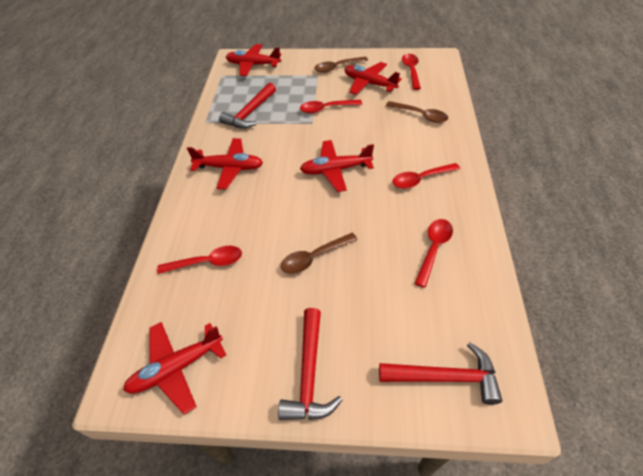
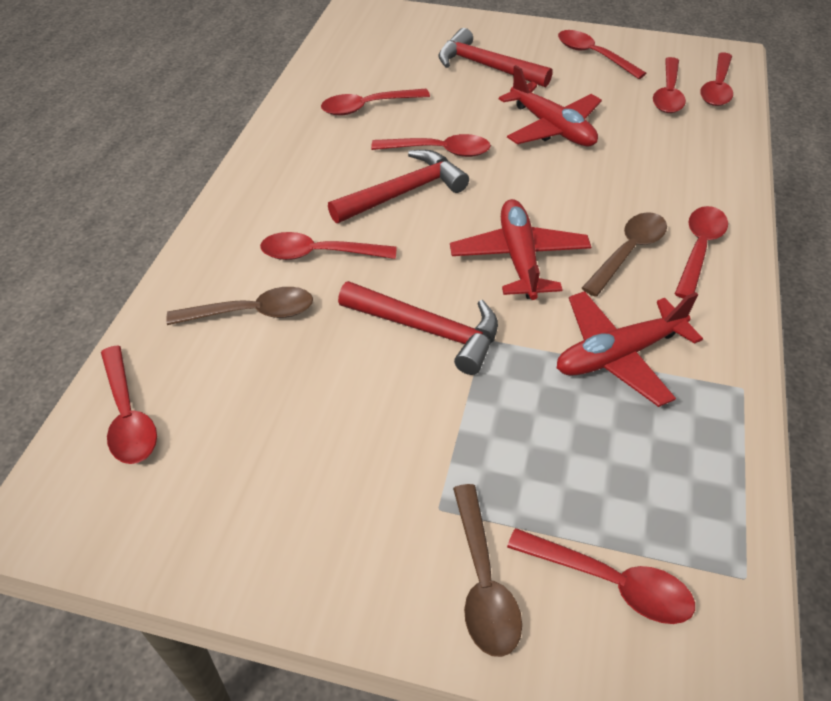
red plane: [123,322,226,414] [187,138,263,189] [226,44,281,76] [300,140,374,192] [345,62,402,95] = 5 -> [450,199,591,300] [499,65,602,146] [557,291,703,407] = 3
red spoon: [157,246,242,274] [300,100,362,113] [393,163,460,189] [402,54,421,90] [414,219,453,288] = 5 -> [101,346,157,464] [260,232,397,260] [321,89,430,115] [371,134,491,157] [507,528,695,624] [558,30,647,79] [653,57,686,113] [675,206,728,299] [700,52,733,106] = 9

